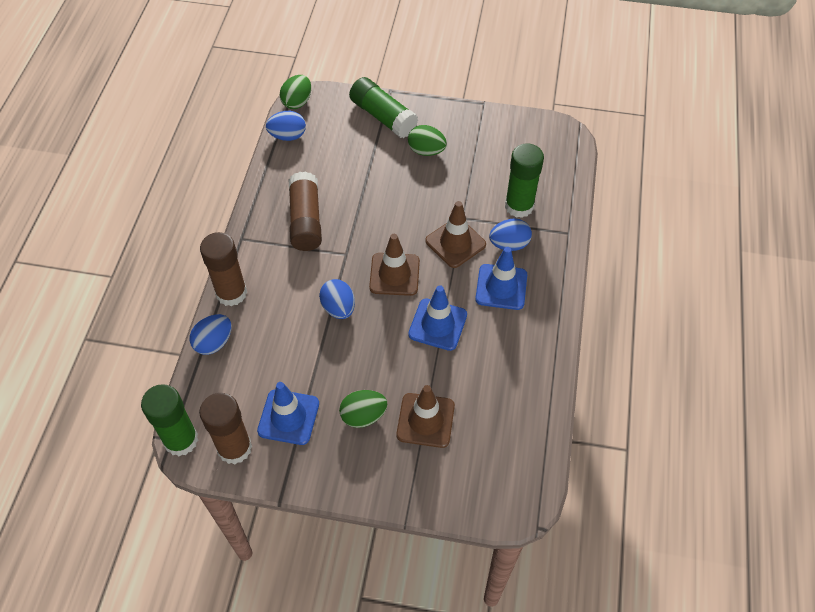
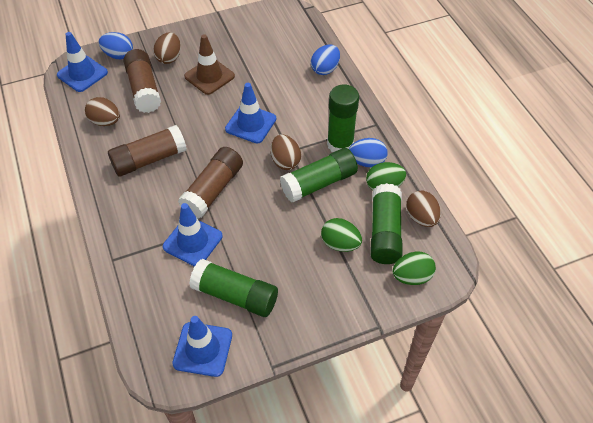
blue egg: [189,314,232,355] [266,111,306,141] [319,279,355,319] [489,218,532,251] = 4 -> [99,32,133,59] [311,44,340,75] [349,138,388,167] = 3
blue traffic cone: [257,382,319,445] [408,285,467,351] [475,247,527,310] = 3 -> [57,32,108,92] [163,203,223,267] [172,316,232,377] [225,83,276,143] = 4
brown egg: none = 0 -> [85,97,120,126] [153,32,181,64] [271,134,301,170] [406,191,441,227] = 4
brown traffic cone: [369,234,420,296] [396,385,455,448] [425,201,486,268] = 3 -> [184,34,235,95] = 1
green glue stick: [141,384,198,456] [349,77,418,138] [505,143,544,218] = 3 -> [189,259,278,317] [280,148,358,202] [327,85,359,152] [370,183,402,264] = 4

